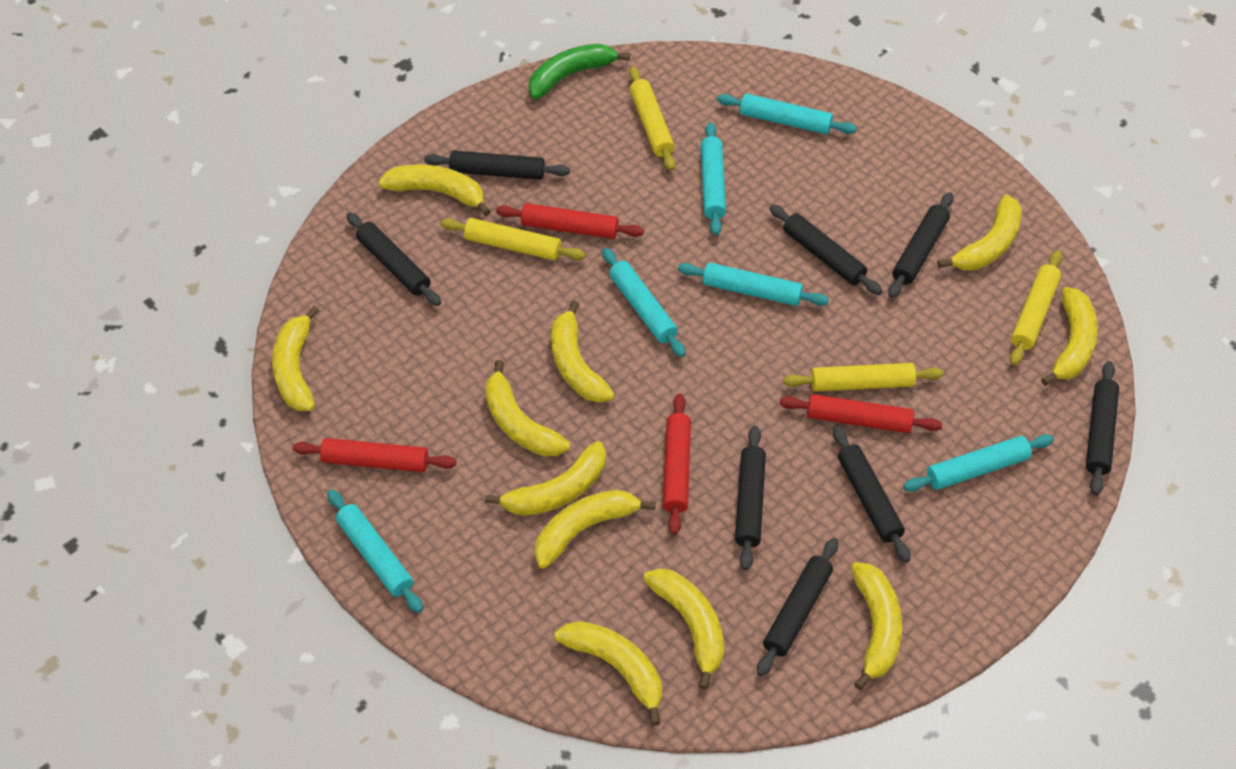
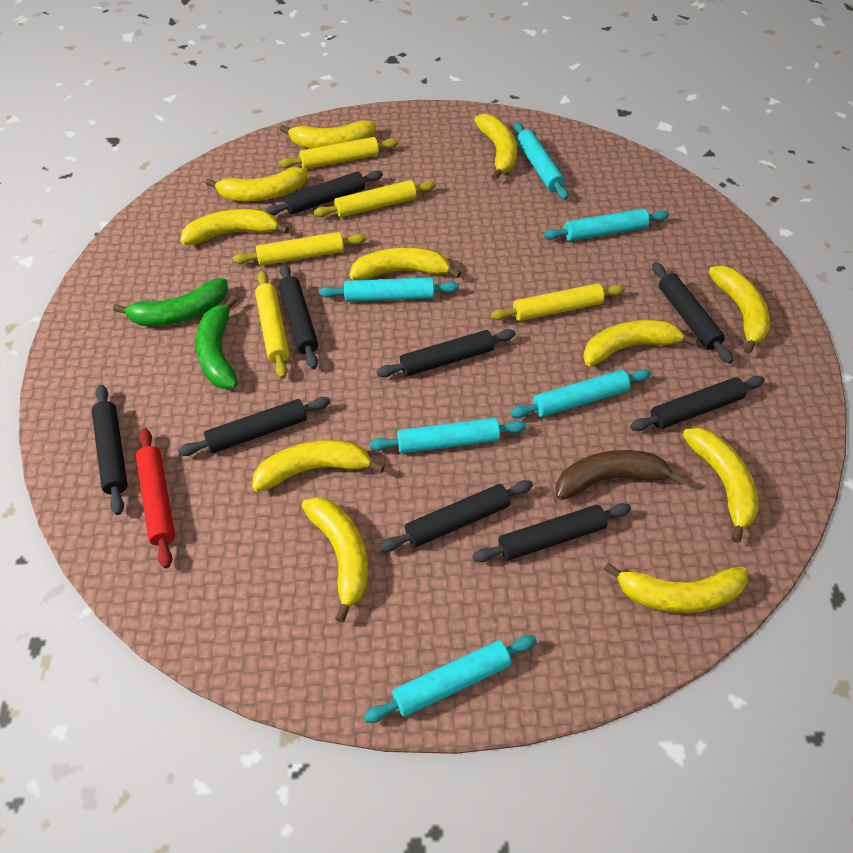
black rolling pin: [346,212,441,306] [424,150,570,180] [735,426,766,570] [757,538,838,677] [769,204,883,295] [833,427,911,563] [888,192,954,298] [1086,361,1119,495] = 8 -> [92,385,128,515] [178,397,331,456] [265,170,383,216] [279,264,318,369] [377,329,516,377] [380,480,533,552] [472,503,631,562] [630,376,765,431] [652,262,733,364] = 9
brown banana: none = 0 -> [556,450,686,500] = 1
green banana: [529,44,630,99] = 1 -> [113,278,228,326] [196,296,238,389] = 2
red rolling pin: [293,438,456,472] [496,203,644,239] [663,394,691,535] [779,394,942,433] = 4 -> [136,428,175,568] = 1
yellow rolling pin: [441,218,586,261] [629,67,675,171] [783,363,944,391] [1010,250,1062,366] = 4 -> [232,232,367,266] [255,271,290,379] [279,137,398,169] [313,180,436,217] [491,283,625,321] = 5

